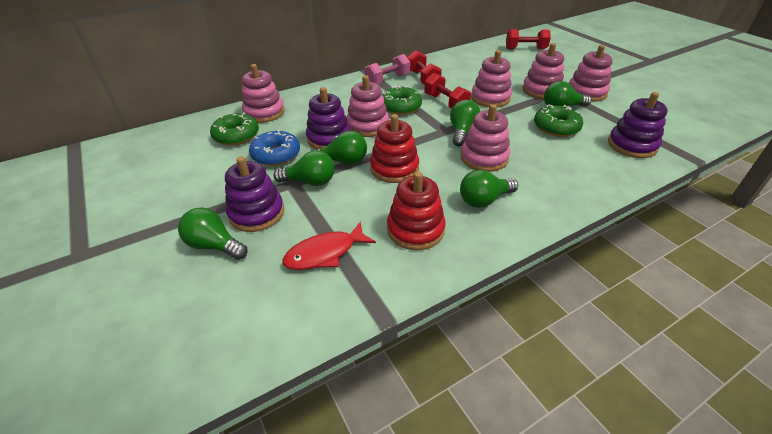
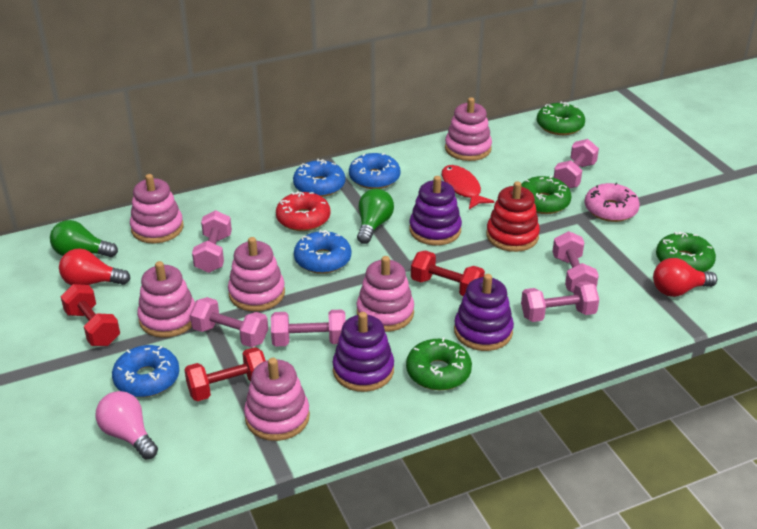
blue donut: [249,129,300,166] = 1 -> [112,345,179,397] [293,159,345,197] [294,230,351,274] [349,153,400,189] = 4
green donut: [210,113,259,146] [381,86,422,115] [534,105,583,137] = 3 -> [406,338,472,390] [521,176,571,214] [537,102,585,135] [656,231,716,272] = 4
green light bulb: [178,207,247,260] [273,150,335,186] [311,131,367,164] [450,100,480,146] [460,170,518,208] [544,81,592,106] = 6 -> [50,220,118,257] [357,189,394,244] = 2
pink donut: none = 0 -> [584,182,640,222] = 1
pink dumbbell: [365,54,410,84] = 1 -> [190,297,268,347] [192,210,232,273] [271,309,346,347] [521,281,599,322] [552,231,599,293] [554,139,599,189] = 6
pink light bulb: none = 0 -> [96,391,158,459] = 1
red donut: none = 0 -> [276,191,330,231] = 1
red light bulb: none = 0 -> [59,248,130,286] [653,258,717,297] = 2
red stacking toy: [370,114,419,183] [387,171,446,250] = 2 -> [486,181,540,252] = 1

